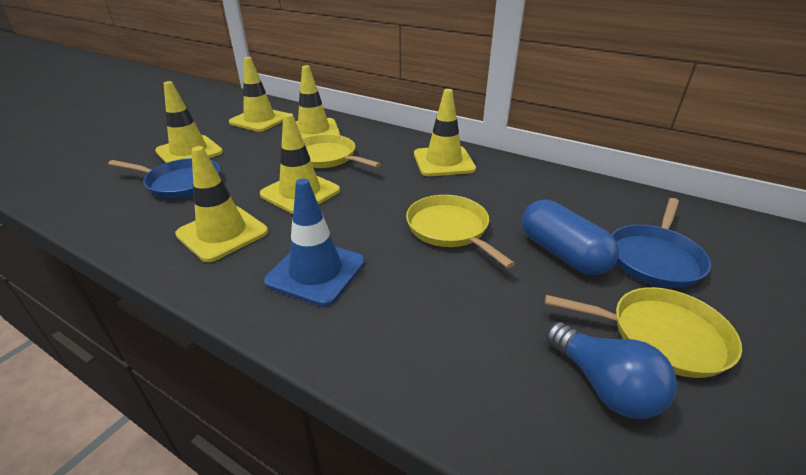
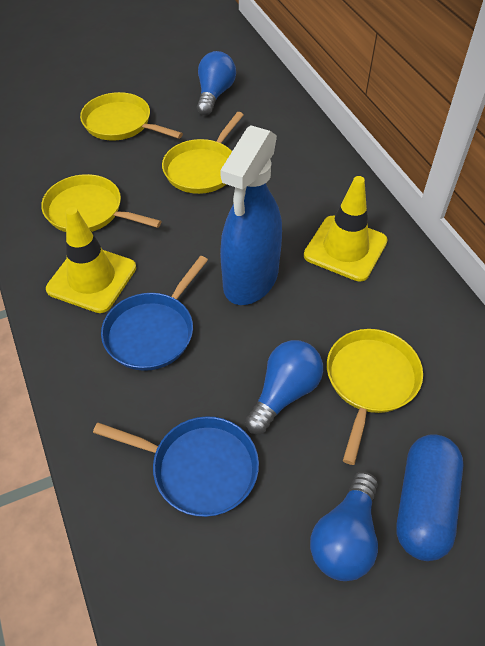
blue light bulb: [546,322,677,419] = 1 -> [197,51,236,115] [245,340,323,434] [310,472,378,581] = 3
blue spray bottle: none = 0 -> [220,125,282,305] = 1
blue traffic cone: [264,178,365,306] = 1 -> none = 0
yellow pan: [303,134,381,168] [406,195,515,268] [545,287,742,378] = 3 -> [41,174,162,232] [80,92,183,141] [162,112,244,194] [327,329,423,465] = 4
yellow traffic cone: [155,81,223,163] [175,146,268,262] [229,57,286,132] [260,113,340,214] [296,65,340,139] [414,89,476,176] = 6 -> [46,207,136,313] [304,176,388,282] = 2

